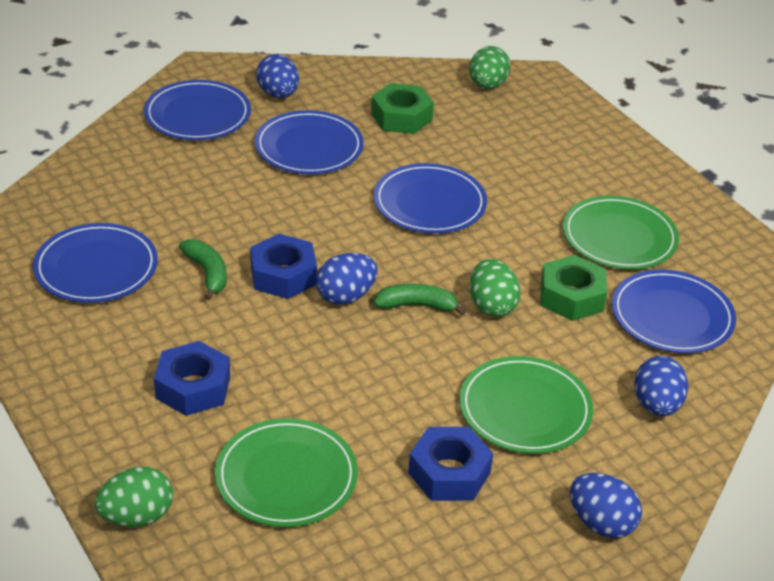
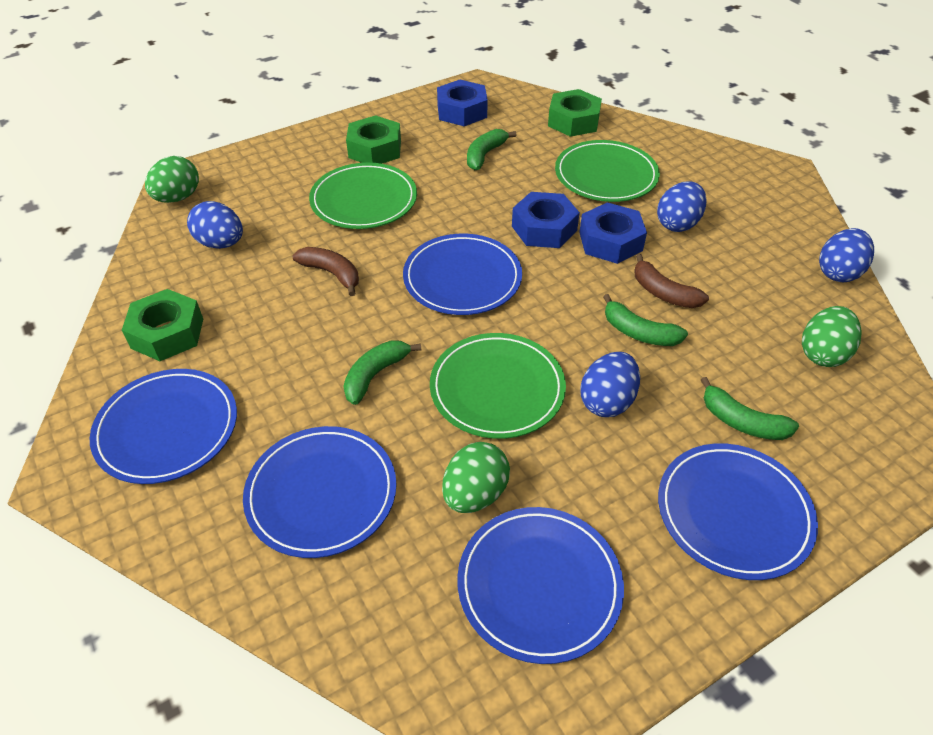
brown banana: none = 0 -> [292,247,359,296] [634,254,709,308] = 2
green banana: [179,239,227,300] [374,284,466,316] = 2 -> [343,340,421,405] [467,129,517,170] [603,294,688,346] [701,377,799,440] = 4
green nut: [371,83,434,134] [541,255,607,321] = 2 -> [122,289,203,361] [346,115,401,164] [548,89,602,137] = 3

